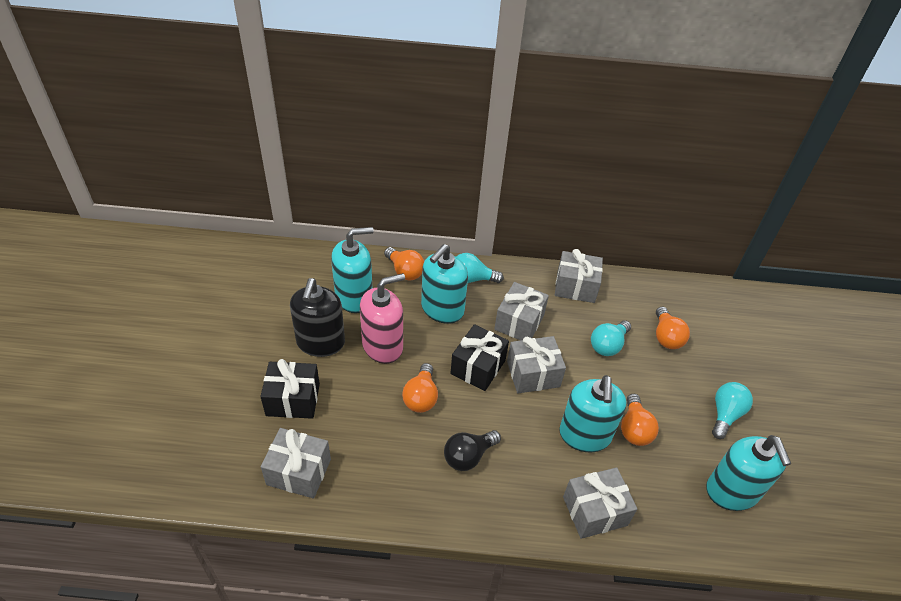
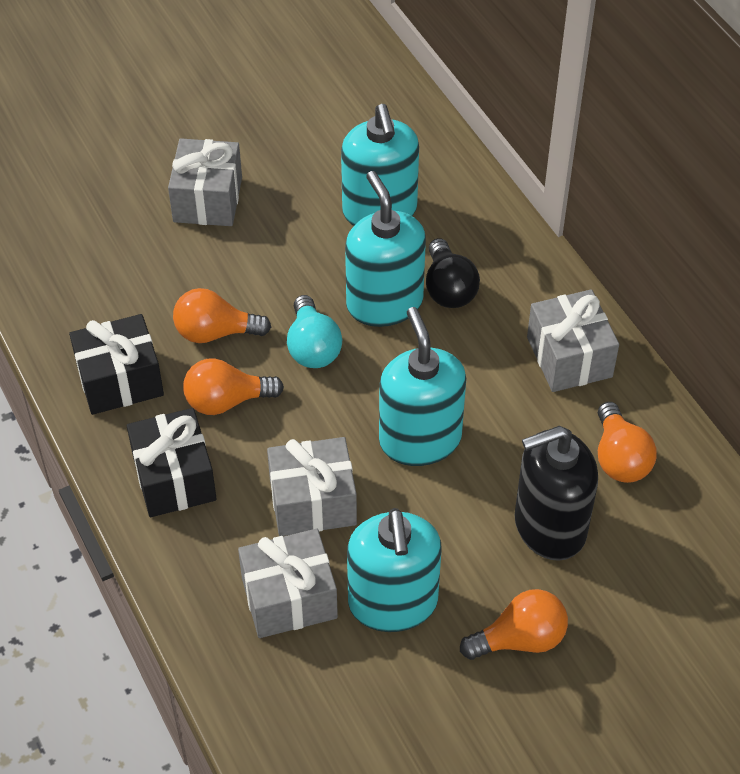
grey gift: [261,428,331,498] [494,282,549,340] [507,336,566,393] [555,249,603,303] [563,467,637,539] = 5 -> [168,138,242,226] [238,529,338,638] [267,437,357,536] [527,289,619,392] = 4
pink soap dispenser: [360,273,405,364] = 1 -> none = 0
turquoise light bulb: [456,253,504,283] [591,320,631,356] [712,382,753,439] = 3 -> [287,295,342,368] = 1

